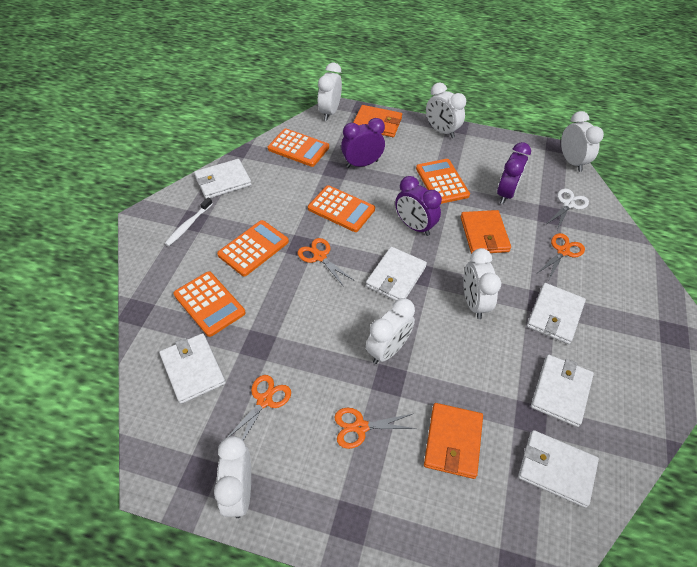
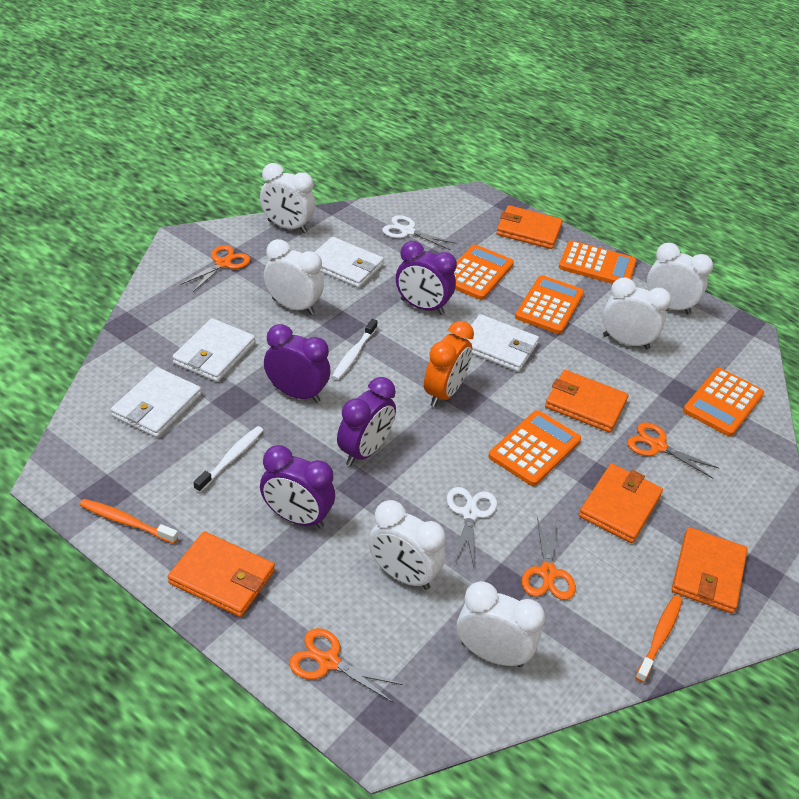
orange clock: none = 0 -> [424,321,474,407] = 1
orange toothbrush: none = 0 -> [80,499,178,544] [635,595,683,683] = 2
orange wallet: [353,105,402,137] [424,403,483,479] [461,210,511,254] = 3 -> [168,531,275,617] [496,205,563,249] [545,370,628,433] [579,464,663,543] [672,527,747,613] = 5
purple clock: [341,118,385,168] [395,176,442,236] [497,142,531,204] = 3 -> [260,445,335,529] [264,324,331,403] [337,377,396,466] [396,241,457,315] = 4
white scissors: [547,188,589,229] = 1 -> [382,215,457,250] [447,487,497,567] = 2
white toothbrush: [165,197,212,246] = 1 -> [194,426,263,493] [332,319,378,380] = 2
white wallet: [159,333,226,404] [194,159,252,199] [366,247,427,301] [518,430,599,508] [527,283,586,344] [531,355,594,427] = 6 -> [111,367,202,438] [172,318,255,382] [315,237,384,288] [465,314,539,372] = 4

